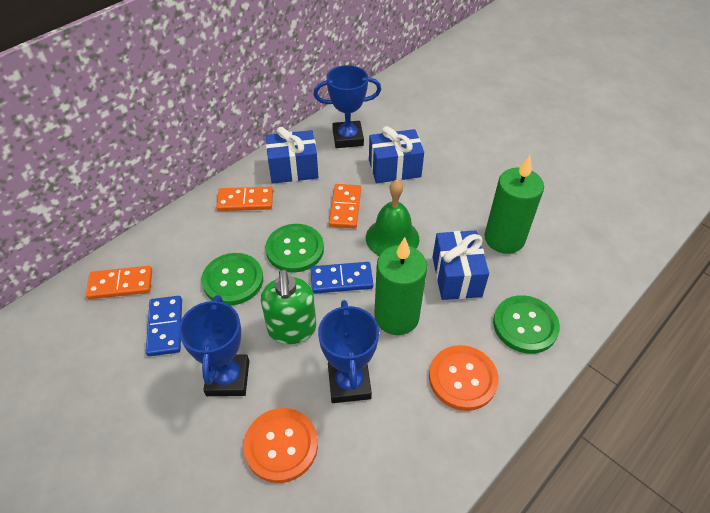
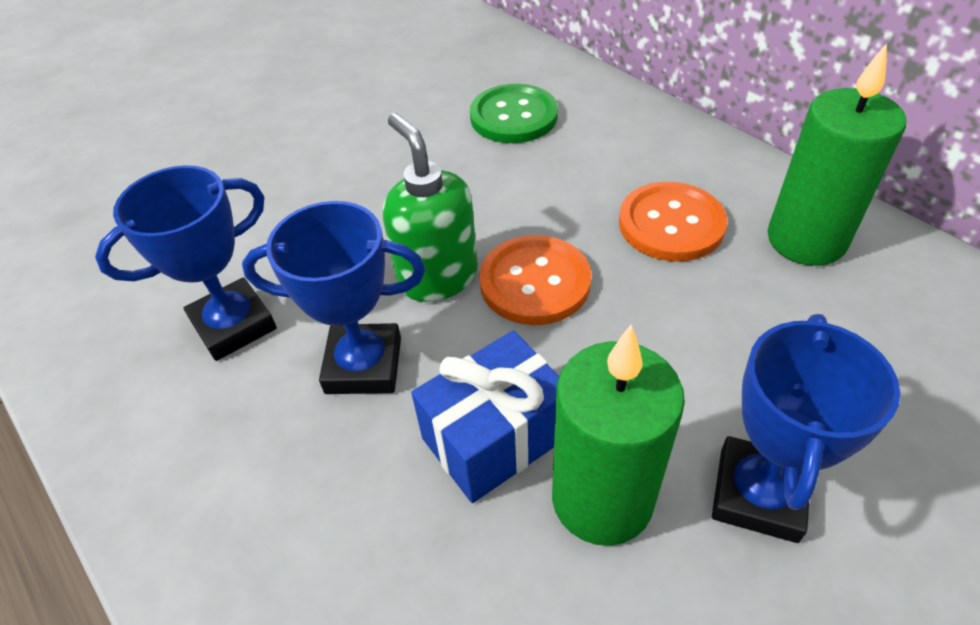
blue domino: [146,296,182,356] [311,262,374,294] = 2 -> none = 0
blue gift: [266,127,318,184] [369,126,424,183] [433,230,489,300] = 3 -> [411,331,559,503] = 1
green bell: [366,180,419,256] = 1 -> none = 0
green button: [202,253,263,305] [265,224,324,272] [493,295,560,354] = 3 -> [470,84,558,143] = 1
orange domino: [86,266,152,299] [216,186,273,211] [329,184,361,228] = 3 -> none = 0

